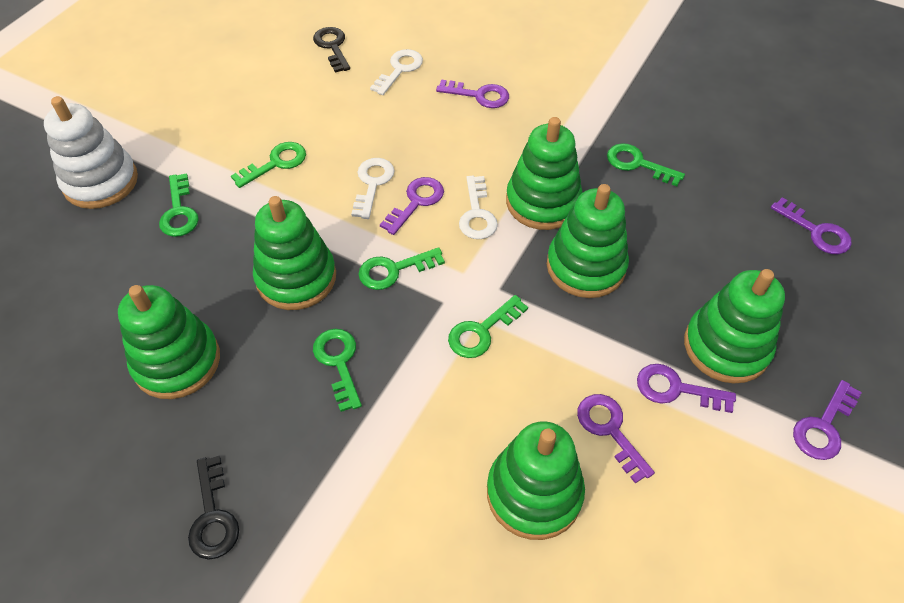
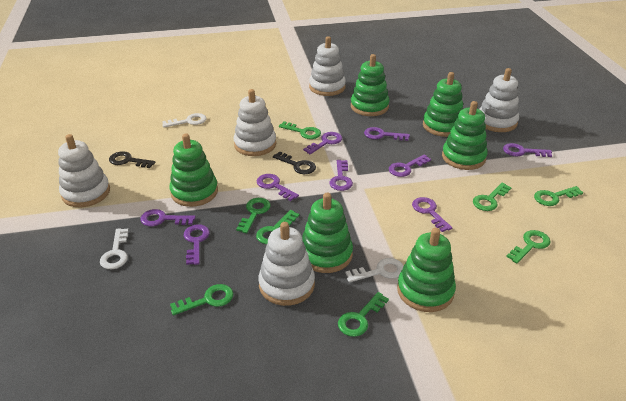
green key: [159,173,199,237] [231,142,306,188] [313,329,362,412] [358,247,445,290] [448,295,528,358] [607,143,685,186] = 6 -> [170,284,233,315] [236,198,271,233] [256,210,299,244] [279,121,321,139] [338,292,389,337] [473,183,512,211] [506,230,551,263] [534,186,583,206] = 8
purple key: [380,177,444,235] [436,79,509,108] [577,394,655,484] [637,364,736,413] [771,197,852,254] [793,380,862,460] = 6 -> [140,209,196,226] [184,224,210,265] [257,174,299,201] [303,132,342,154] [330,160,353,191] [364,127,410,141] [389,154,431,177] [412,197,452,232] [503,143,552,157] = 9
white stacking toy: [44,96,138,209] = 1 -> [58,134,110,207] [234,89,276,156] [258,222,315,306] [309,36,346,96] [479,68,519,132] = 5

